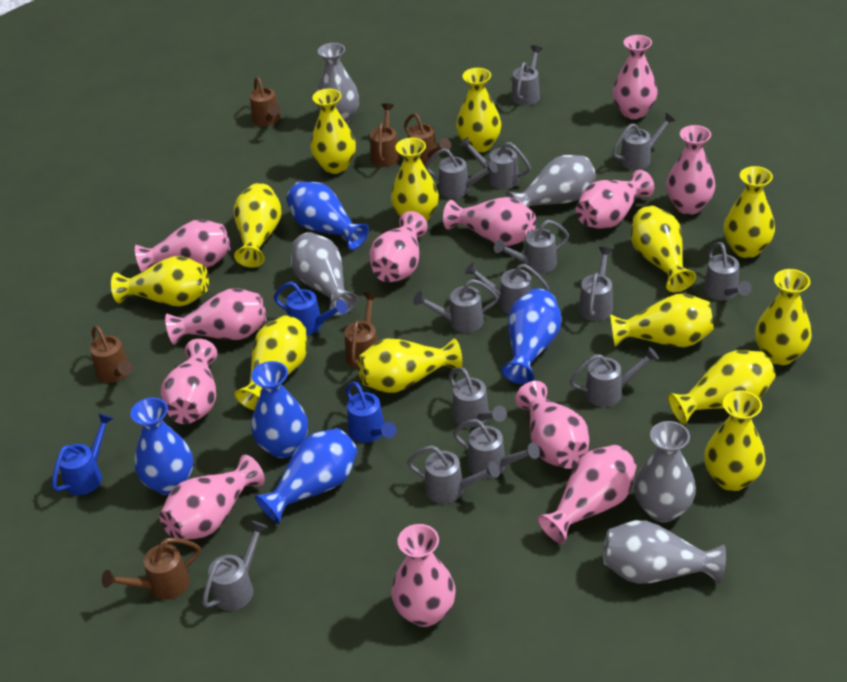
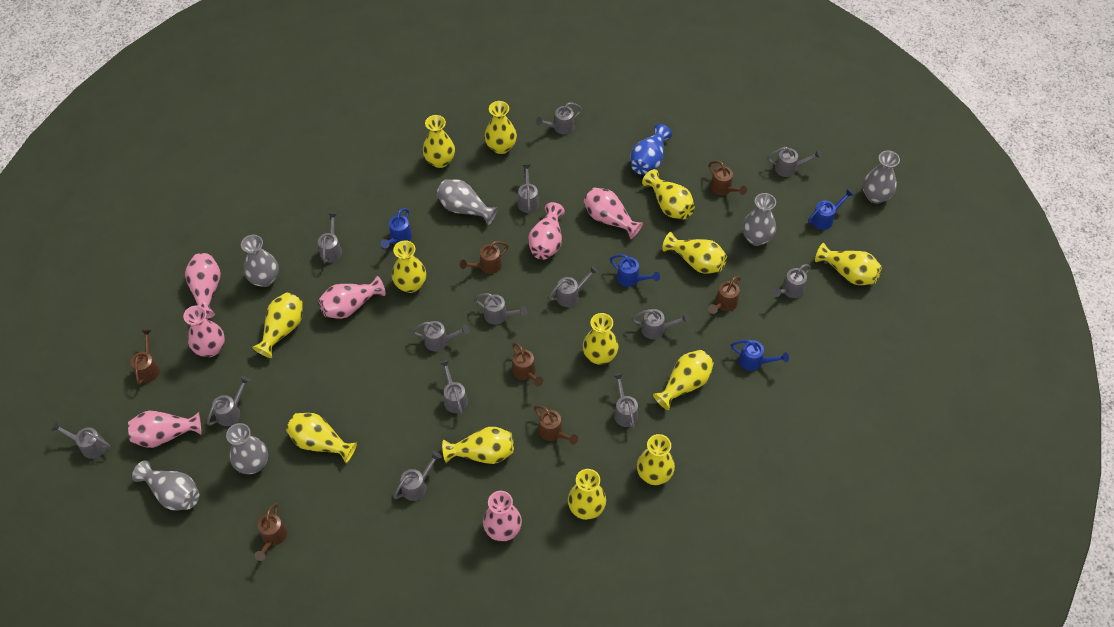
blue vase: [130,397,193,495] [251,361,308,458] [255,428,358,524] [286,182,369,250] [501,289,562,384] = 5 -> [630,124,672,175] = 1
blue watering can: [52,413,114,495] [274,281,348,335] [346,382,397,443] = 3 -> [381,208,412,249] [610,254,660,287] [731,340,789,371] [808,189,853,230] = 4
brown watering can: [90,325,133,383] [102,538,200,600] [250,76,280,126] [344,292,378,368] [370,103,400,167] [404,113,451,164] = 6 -> [131,329,160,385] [255,503,287,561] [460,241,509,274] [512,342,543,386] [534,405,578,445] [708,276,741,314] [709,161,747,195] = 7
grey vase: [291,232,358,316] [317,43,359,124] [507,155,596,207] [603,520,726,584] [634,421,696,522] = 5 -> [132,460,199,510] [226,423,268,474] [241,235,279,287] [436,179,498,225] [742,193,776,246] [863,151,900,204] = 6
pink vase: [135,219,230,272] [159,455,265,539] [161,339,217,424] [165,288,267,345] [369,211,428,282] [391,524,456,627] [443,197,536,246] [515,381,589,469] [537,445,637,544] [576,170,654,229] [613,35,657,119] [666,125,715,215] = 12 -> [128,411,201,448] [183,305,225,357] [185,253,221,319] [318,276,386,319] [483,491,522,542] [528,202,565,260] [584,187,643,239] = 7

